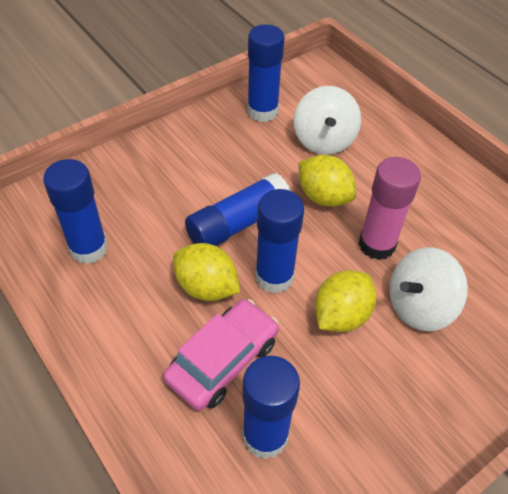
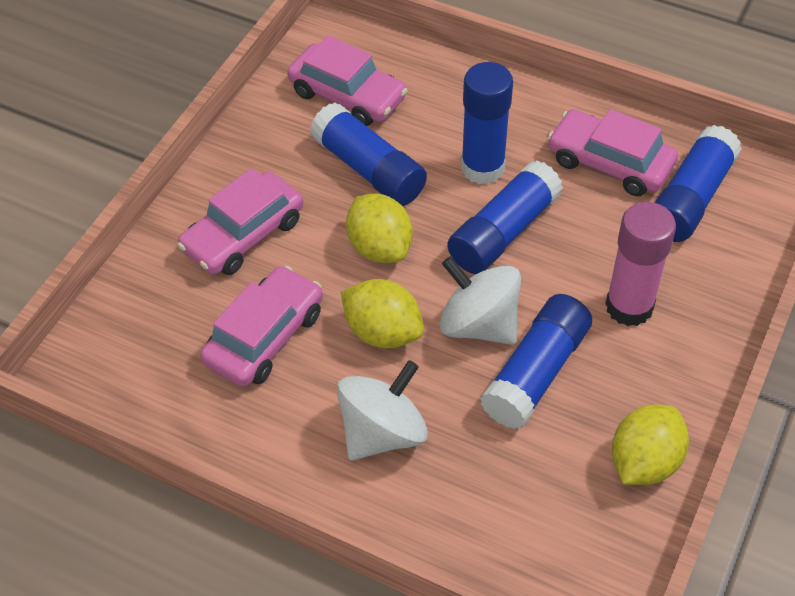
pink car: [163,299,279,411] = 1 -> [177,168,303,275] [200,266,323,387] [287,36,408,126] [548,109,678,196] = 4

